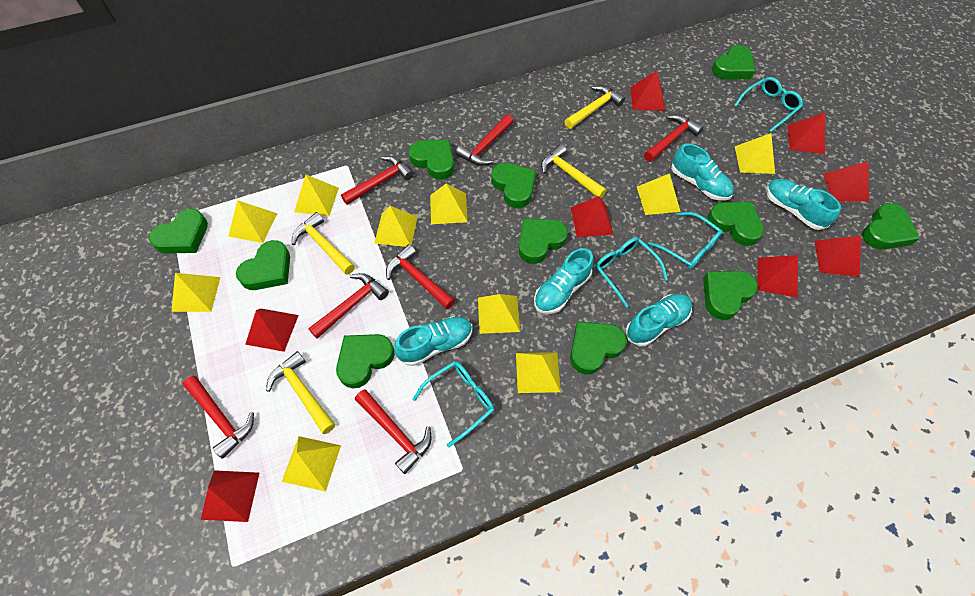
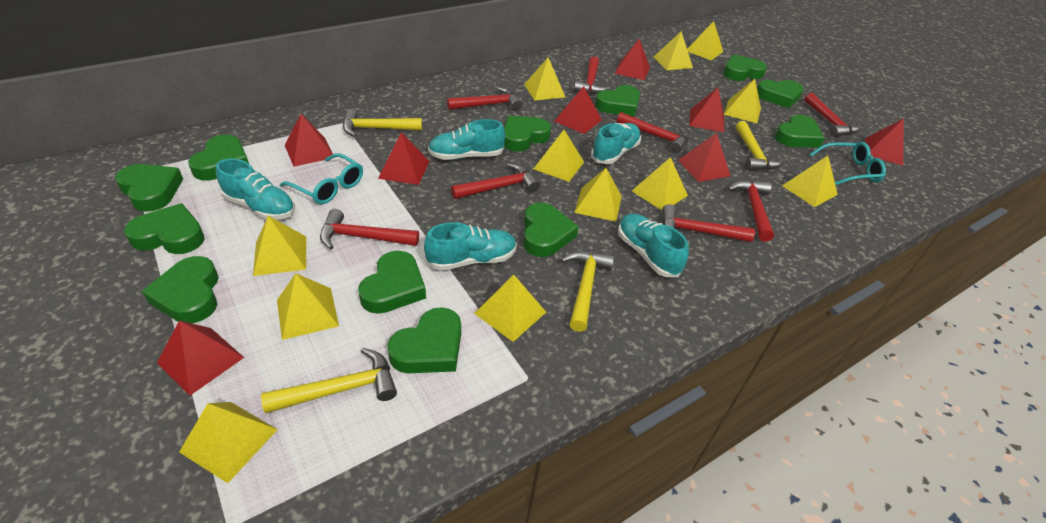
green heart: [149,209,208,254] [236,240,290,290] [336,334,395,388] [409,140,454,180] [492,163,536,208] [518,219,568,264] [570,321,627,374] [703,271,758,320] [707,202,764,246] [712,45,755,80] [862,203,920,250] = 11 -> [115,164,183,212] [124,203,205,254] [142,256,219,323] [188,135,249,181] [358,251,426,314] [387,307,461,373] [504,116,551,152] [523,203,579,257] [595,85,640,117] [723,54,767,81] [757,80,804,108] [775,115,825,148] = 12
red hammer: [183,376,254,459] [308,273,389,339] [341,156,414,205] [355,389,432,474] [386,244,455,309] [456,114,514,166] [644,114,703,162] = 7 -> [320,209,419,250] [447,87,522,110] [451,163,540,199] [574,56,610,94] [617,112,689,153] [662,204,755,242] [728,180,774,242] [804,93,860,137] = 8
turquoise glasses: [412,361,494,447] [595,237,668,307] [648,212,723,269] [734,77,803,132] = 4 -> [280,153,363,204] [809,142,886,186] = 2
yellow pyramid: [171,273,221,312] [228,200,277,243] [282,436,341,492] [294,175,339,216] [374,206,417,247] [430,183,468,224] [478,294,520,334] [516,352,561,393] [637,173,681,215] [735,133,775,174] = 10 -> [179,402,278,483] [253,216,306,276] [277,273,339,340] [474,275,546,342] [524,57,565,101] [534,130,584,182] [574,168,622,222] [632,157,688,210] [654,31,693,70] [687,21,723,60] [724,79,761,123] [782,156,838,207] = 12

